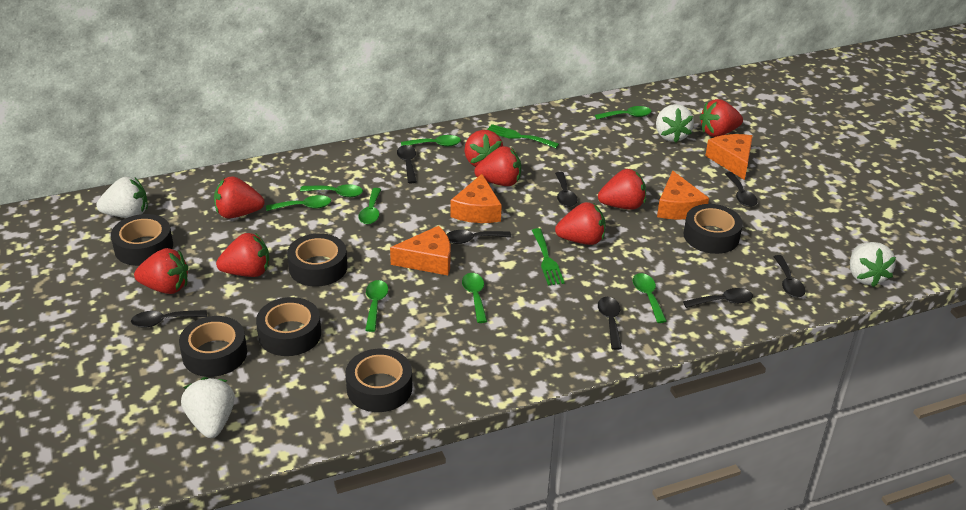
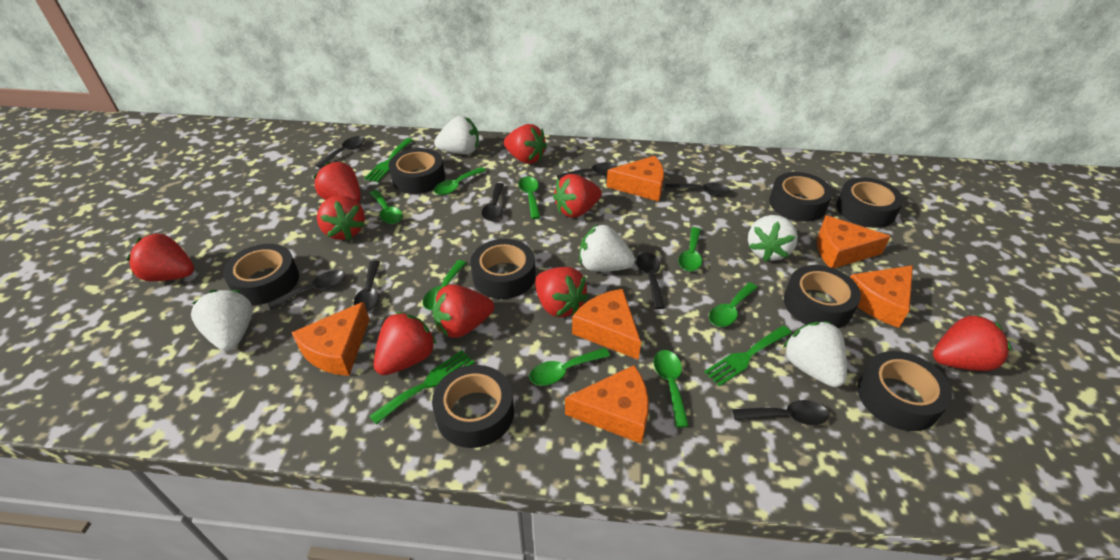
black tape: [111,214,173,266] [179,316,247,377] [256,297,321,356] [287,233,347,287] [345,348,412,412] [684,204,743,254] = 6 -> [223,244,299,305] [389,148,445,194] [432,365,514,448] [470,239,536,299] [769,172,833,222] [784,265,861,328] [836,177,903,228] [858,351,952,431] = 8
green fork: [487,124,559,148] [532,228,565,285] = 2 -> [364,138,413,182] [369,350,475,425] [704,326,792,386] = 3
orange cheese: [390,226,450,275] [450,174,502,223] [657,171,709,220] [705,134,753,180] = 4 -> [291,302,370,376] [565,365,649,444] [572,289,641,360] [606,156,664,202] [817,215,891,268] [850,265,913,328] = 6
red strawberry: [134,248,188,294] [214,176,265,218] [216,233,269,277] [464,130,503,167] [474,146,521,186] [555,202,605,245] [598,169,646,210] [700,99,743,137] = 8 -> [127,233,194,281] [314,162,361,203] [317,195,365,240] [374,312,437,375] [432,284,494,338] [504,124,547,164] [535,267,589,317] [553,174,602,218] [933,315,1012,371] = 9
white strawberry: [96,177,148,218] [181,377,235,438] [656,104,694,143] [850,242,896,287] = 4 -> [191,290,253,351] [434,116,479,154] [579,224,635,272] [748,215,798,262] [783,322,847,387] = 5

